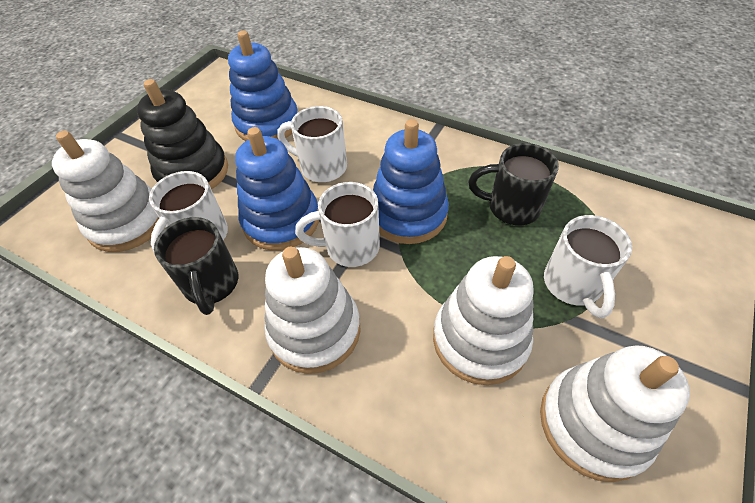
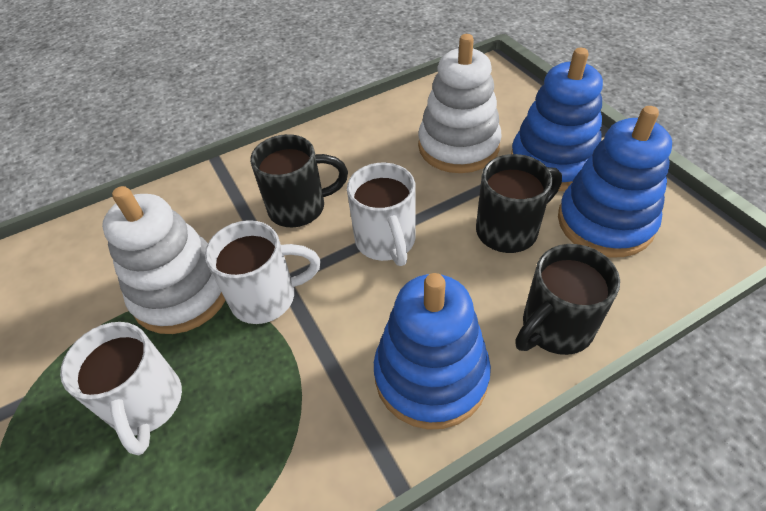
black mug: [154,217,238,315] [468,143,559,225] = 2 -> [250,134,348,227] [476,154,562,253] [515,244,620,355] = 3
black stacking toy: [137,79,228,190] = 1 -> none = 0
white mug: [149,171,228,254] [277,106,347,182] [295,182,380,267] [544,215,632,318] = 4 -> [60,322,182,456] [205,220,320,324] [347,163,415,266] = 3
white stacking toy: [52,131,159,252] [264,246,360,374] [433,256,534,385] [540,345,690,482] = 4 -> [102,186,226,334] [418,34,501,173] = 2

